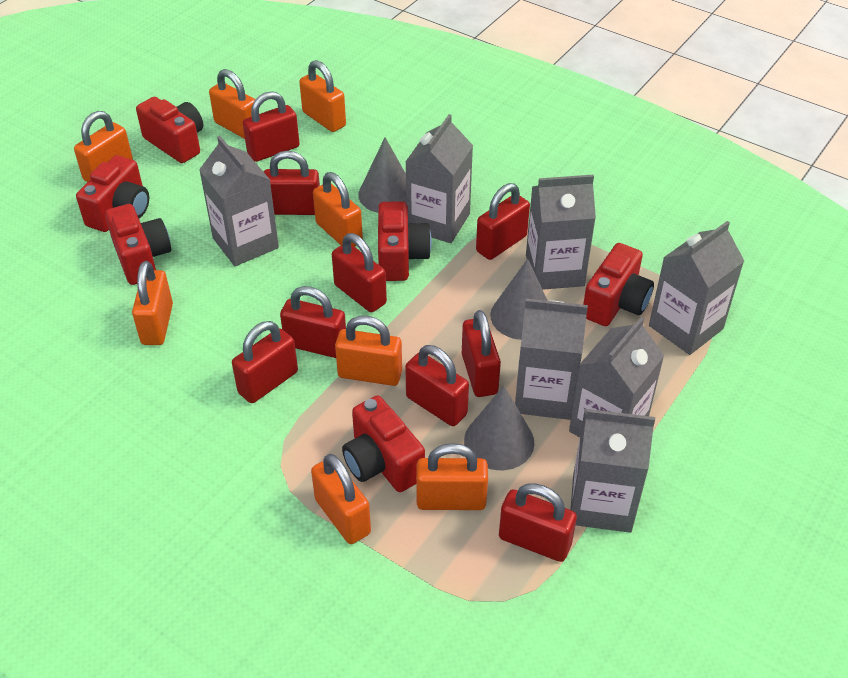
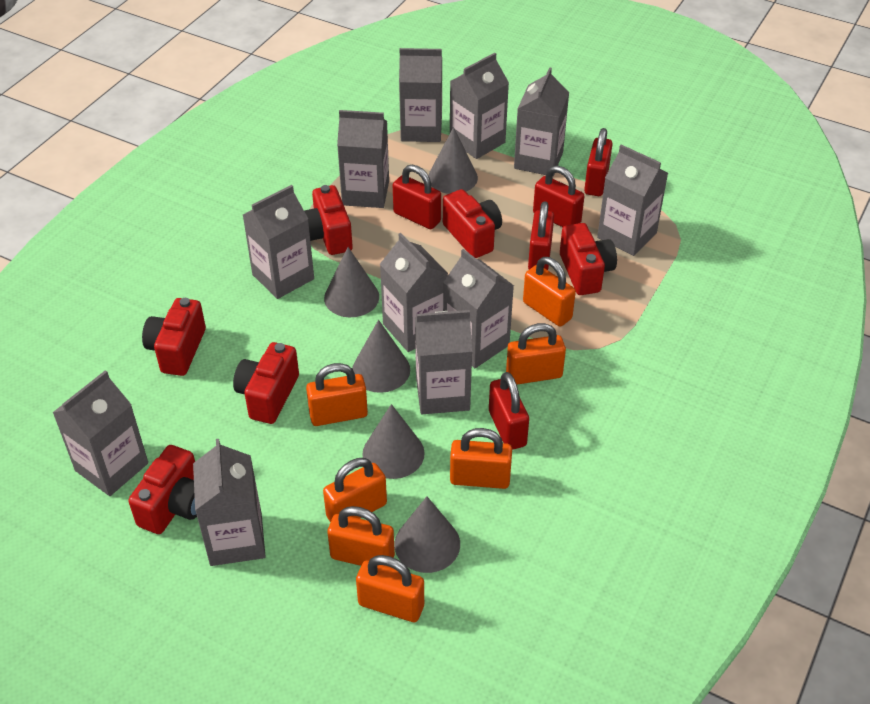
grey carton: [199,136,279,266] [405,114,473,243] [515,299,588,420] [526,175,596,290] [569,317,664,437] [570,409,655,533] [649,221,744,355] = 7 -> [52,370,148,496] [193,439,266,566] [243,185,314,299] [337,110,389,208] [380,233,448,352] [399,48,442,142] [415,310,472,414] [443,249,514,368] [450,53,509,159] [514,67,569,176] [597,145,668,256] = 11
grey cone: [358,137,406,213] [464,386,534,470] [490,259,548,340] = 3 -> [324,247,379,317] [352,320,410,393] [362,404,425,479] [394,497,460,573] [428,127,478,194] = 5
orange padlock: [74,111,133,182] [132,261,173,345] [209,69,255,139] [299,60,346,132] [311,454,371,544] [313,172,363,247] [335,316,402,386] [416,443,488,510] = 8 -> [306,363,368,426] [323,458,387,522] [327,506,395,567] [356,555,424,622] [450,428,512,489] [506,323,566,385] [523,257,576,327] = 7
red padlock: [232,321,298,403] [243,91,300,162] [264,151,320,215] [280,286,346,358] [332,233,387,312] [405,345,469,426] [462,310,501,397] [476,183,530,260] [499,483,577,562] = 9 -> [393,165,441,229] [489,372,529,450] [528,201,554,270] [533,166,584,227] [584,128,612,196] = 5

